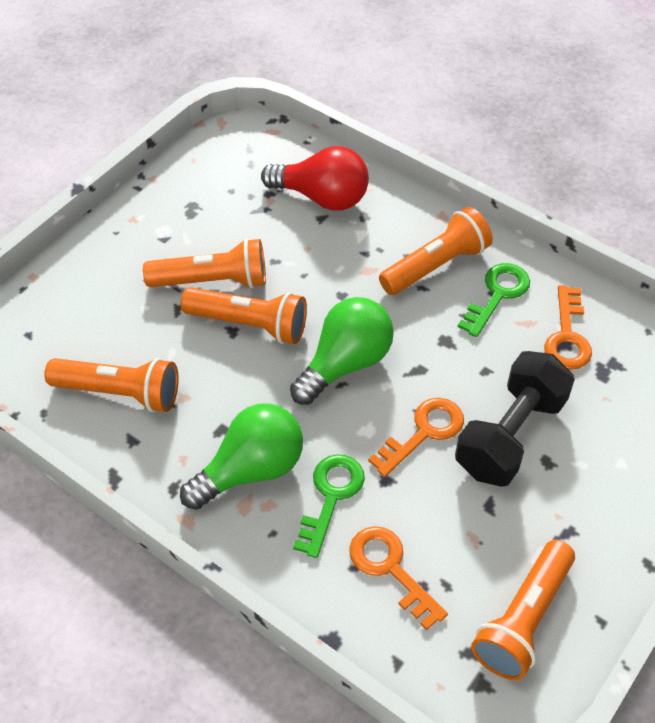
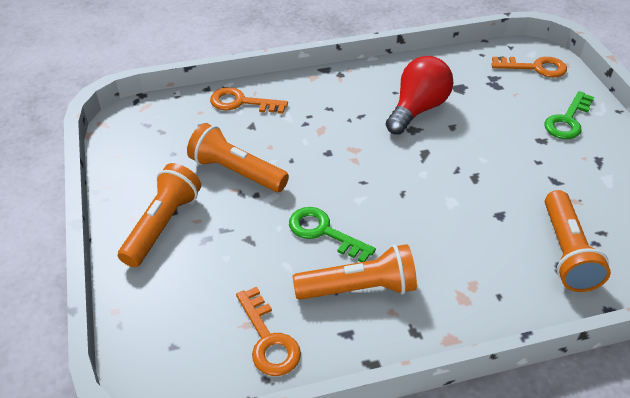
black dumbbell: [455,351,575,487] = 1 -> none = 0
green light bulb: [180,403,303,510] [290,297,394,405] = 2 -> none = 0
orange flashlight: [44,358,179,412] [143,238,266,289] [181,287,307,344] [379,207,493,295] [471,540,575,680] = 5 -> [118,163,201,267] [187,123,289,192] [293,244,417,300] [545,190,611,292] = 4

